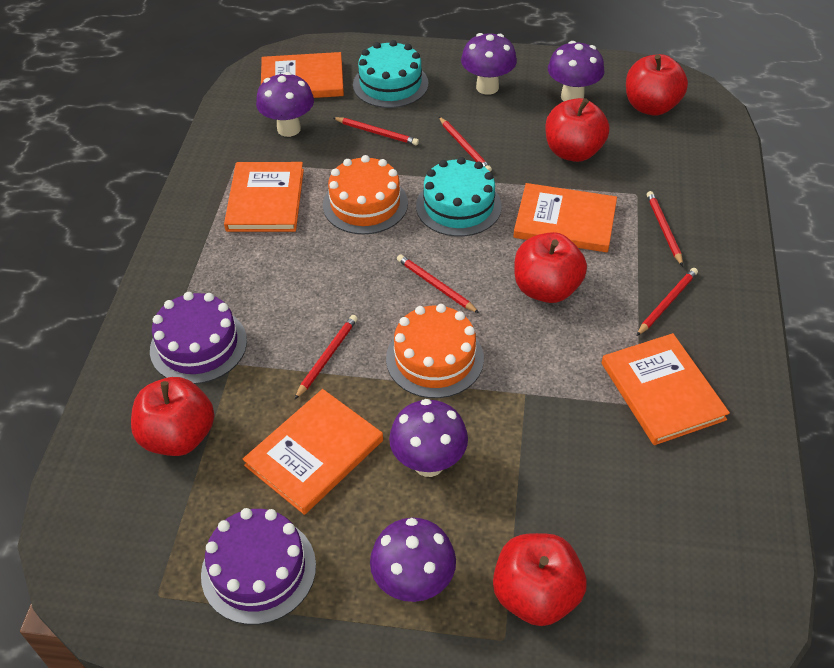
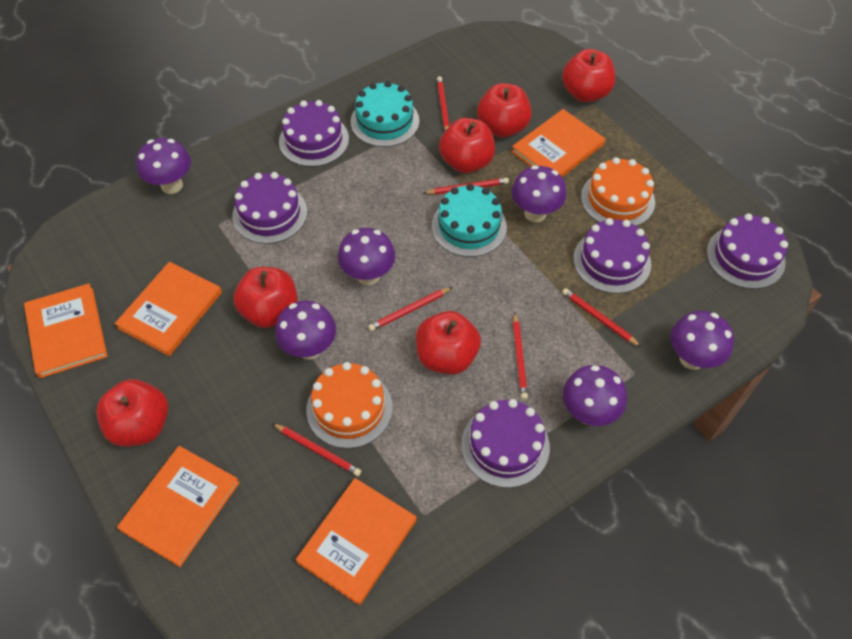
purple cake: [150,292,247,384] [201,508,316,625] = 2 -> [232,172,307,244] [279,100,349,167] [461,399,550,488] [573,218,651,294] [707,213,788,289] = 5
purple mushroom: [256,72,314,137] [370,518,456,602] [389,399,468,477] [461,33,517,95] [548,41,604,101] = 5 -> [136,138,191,194] [275,301,336,360] [338,228,395,285] [511,165,567,222] [563,365,627,426] [671,311,734,370] = 6
red apple: [131,377,214,456] [493,533,587,626] [514,232,587,303] [545,98,610,162] [626,54,688,116] = 5 -> [96,379,168,447] [233,267,297,328] [416,311,481,375] [439,118,495,173] [477,83,532,138] [562,49,615,102] = 6

